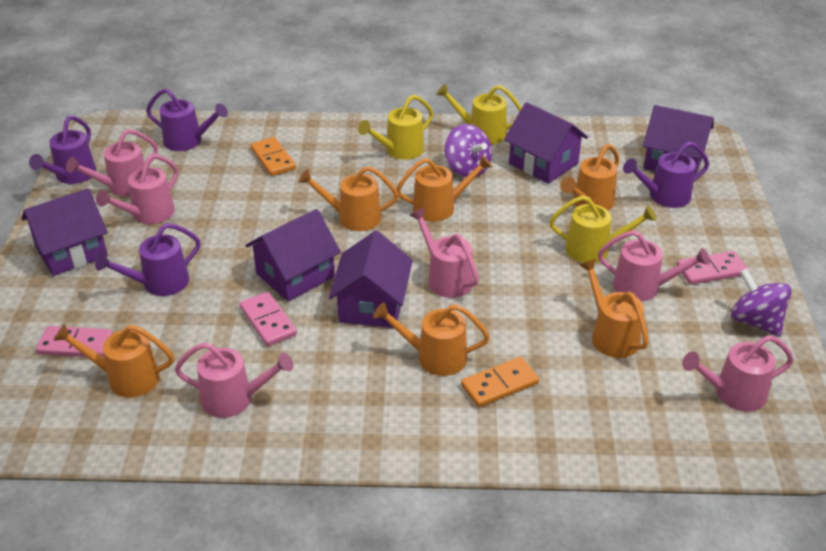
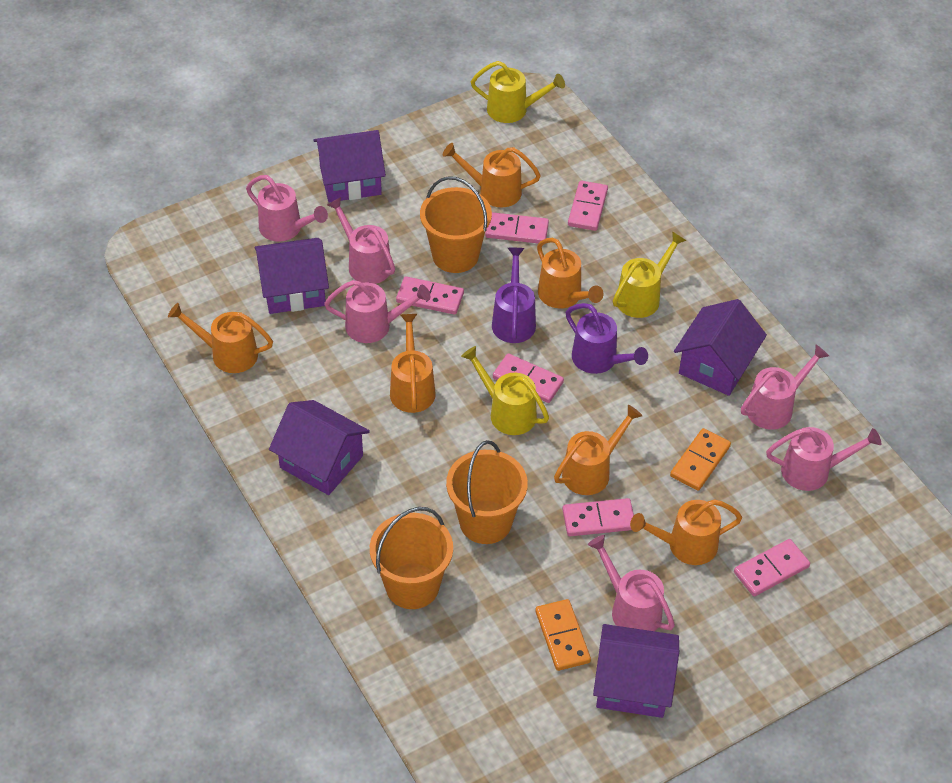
orange bucket: none = 0 -> [370,507,453,609] [420,176,492,273] [446,440,528,544] = 3
pink domino: [36,326,113,357] [239,292,297,346] [677,251,748,285] = 3 -> [396,276,464,315] [485,212,549,244] [493,353,564,403] [562,498,634,536] [568,180,608,231] [734,539,810,596] = 6
purple spinning top: [444,124,492,177] [731,268,792,337] = 2 -> none = 0
purple watering can: [29,116,96,184] [95,223,201,296] [146,88,228,151] [623,142,709,208] = 4 -> [492,248,536,343] [566,303,648,374] = 2

